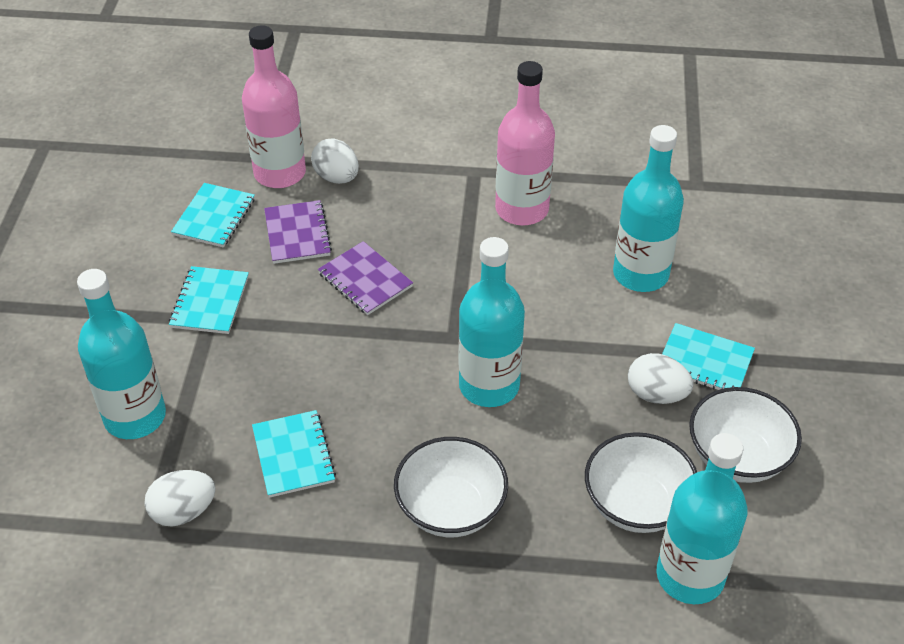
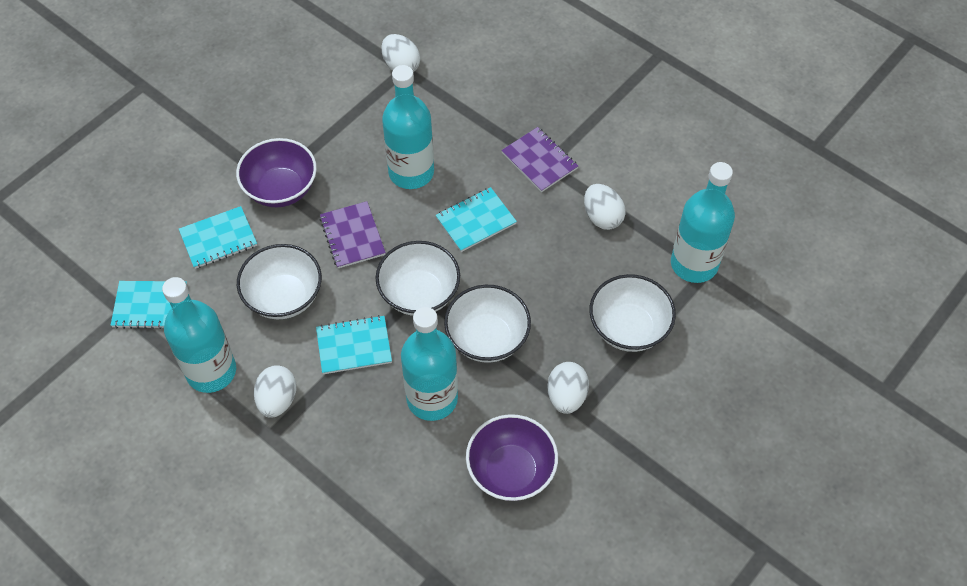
pink bottle: [242,25,306,188] [495,61,555,226] = 2 -> none = 0
purple bowl: none = 0 -> [236,138,317,207] [466,414,558,501] = 2
white bowl: [394,437,508,537] [585,432,697,533] [689,387,802,483] = 3 -> [237,244,322,319] [376,241,460,316] [444,285,531,363] [589,274,676,352] = 4
white egg: [144,470,216,526] [311,138,359,184] [628,353,693,404] = 3 -> [254,365,297,418] [381,34,420,72] [547,362,589,414] [584,184,626,230] = 4

